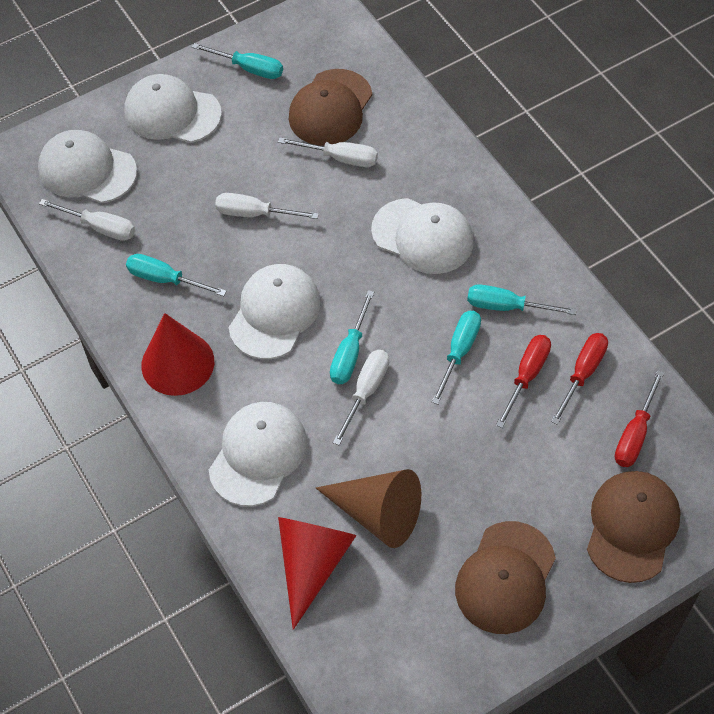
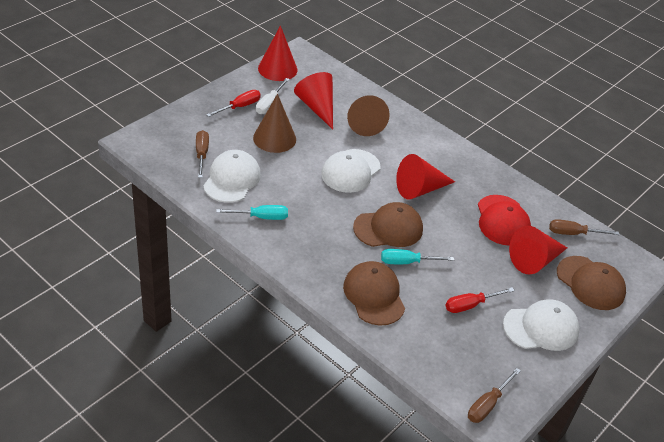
brown cone: [316,469,421,548] = 1 -> [253,94,296,153] [347,95,390,136] = 2
brown screwdriver: none = 0 -> [196,130,209,178] [468,368,521,423] [549,219,619,235] = 3
red cap: none = 0 -> [478,195,531,245] = 1
red cone: [141,313,214,396] [278,517,357,630] = 2 -> [258,25,297,81] [294,72,333,129] [396,154,455,200] [509,226,567,274] = 4
red screwdriver: [496,335,551,428] [551,333,608,425] [615,370,664,467] = 3 -> [206,90,261,117] [446,287,515,313] = 2
turquoise screwdriver: [126,254,227,296] [192,43,283,79] [330,290,374,384] [432,311,481,405] [467,284,577,315] = 5 -> [216,205,288,220] [381,249,454,264] = 2
white cap: [38,130,137,203] [124,74,222,143] [209,402,307,506] [229,264,321,359] [371,198,474,274] = 5 -> [203,150,261,203] [321,149,380,193] [503,299,580,351] = 3
white screwdriver: [39,199,135,241] [215,193,319,219] [278,137,378,167] [333,350,389,445] = 4 -> [256,78,290,114] = 1

